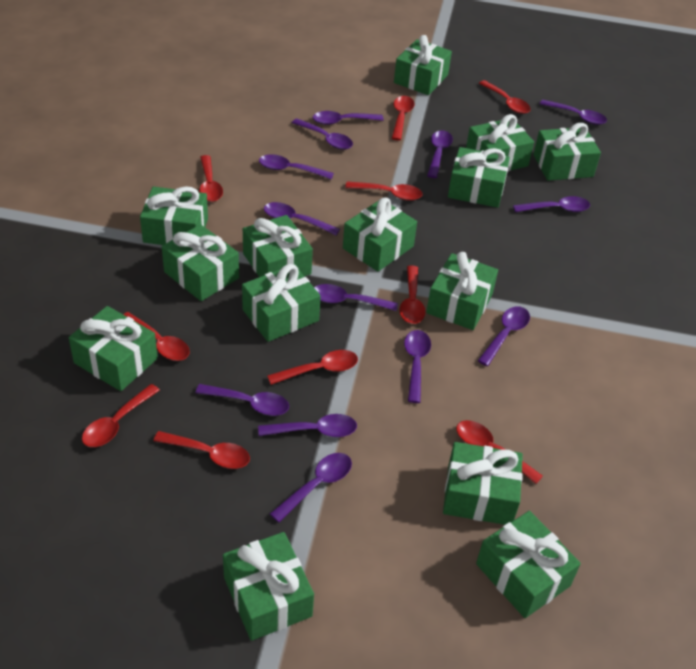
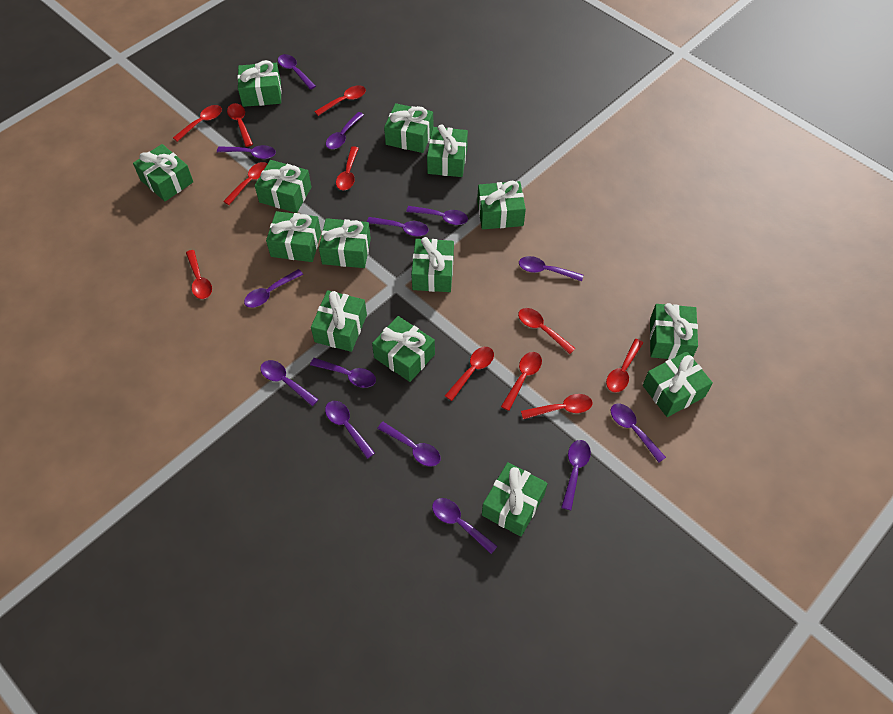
purple spoon: [195,384,289,416] [258,414,357,437] [259,154,334,180] [264,202,340,235] [270,453,352,523] [292,118,353,150] [313,111,384,125] [314,284,398,311] [404,330,431,403] [427,130,453,178] [478,306,530,366] [513,196,590,212] [540,100,607,125] = 13 -> [217,145,276,159] [244,269,303,308] [260,360,319,406] [278,54,316,90] [310,358,376,388] [325,401,375,459] [326,112,364,149] [367,217,429,236] [377,422,440,466] [406,206,468,225] [432,498,498,554] [519,256,583,282] [561,440,591,510] [611,404,666,462] = 14
red spoon: [82,384,160,447] [123,312,190,361] [153,431,250,469] [199,155,223,202] [267,350,358,385] [345,181,423,201] [392,96,415,141] [399,265,426,324] [456,420,543,484] [479,80,531,114] = 10 -> [173,105,222,142] [186,250,212,299] [223,162,268,205] [227,103,253,147] [314,85,366,116] [336,146,359,190] [445,347,494,401] [501,352,542,411] [518,308,576,354] [521,394,592,419] [606,339,643,393] = 11

